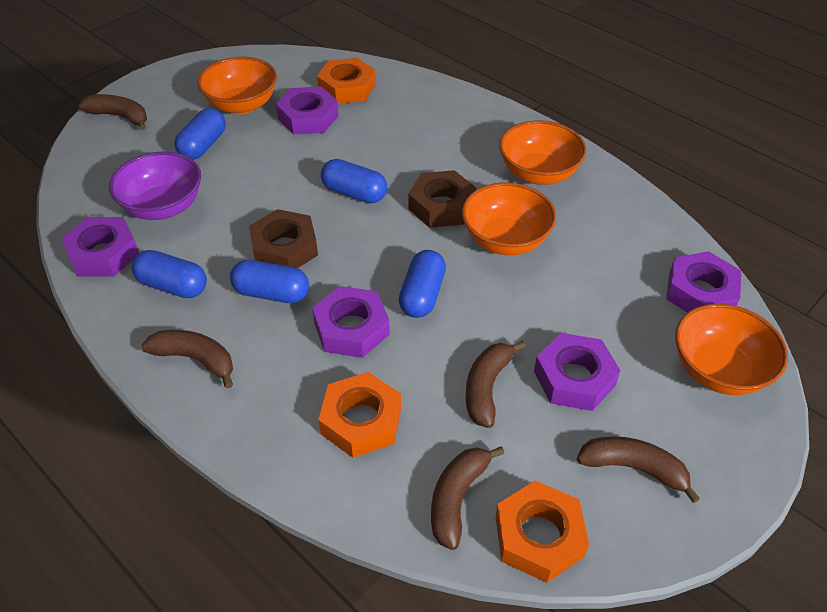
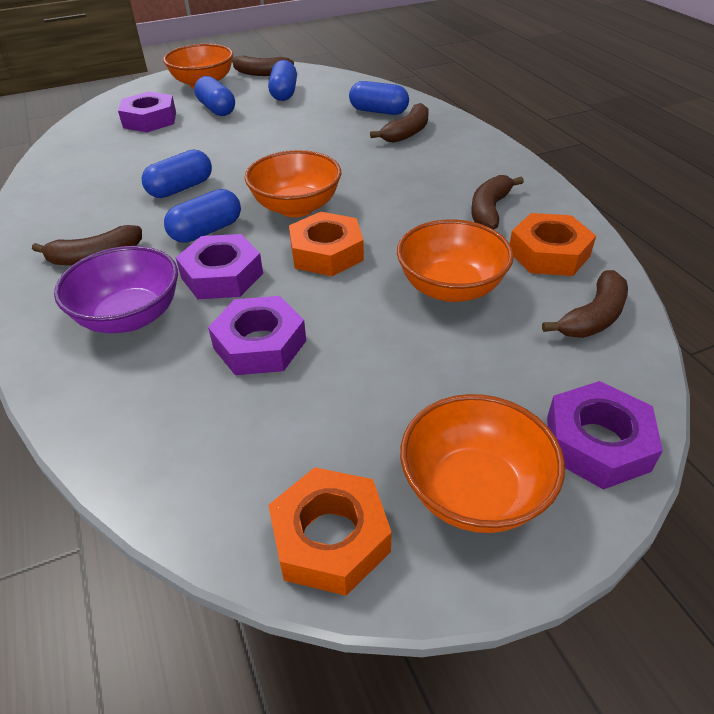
brown nut: [249,209,318,268] [408,170,476,228] = 2 -> none = 0
purple nut: [61,217,139,276] [276,86,339,135] [312,286,390,358] [534,333,621,411] [666,251,741,313] = 5 -> [118,91,176,132] [176,234,263,299] [208,296,306,375] [547,381,663,490] = 4

